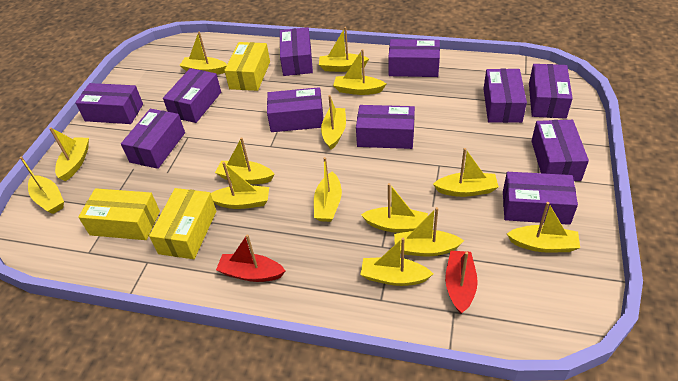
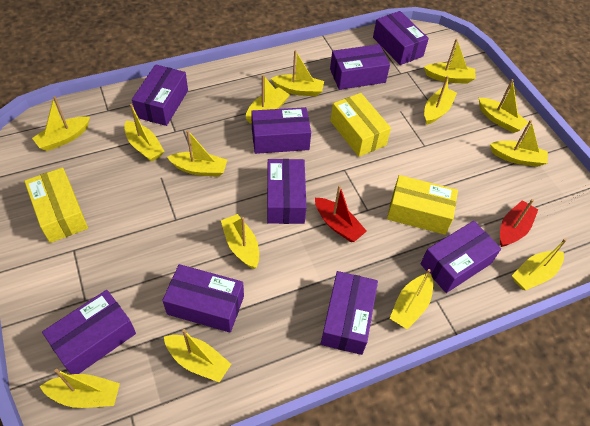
purple box: [75,83,143,124] [121,109,185,169] [163,68,221,123] [267,87,323,132] [280,27,313,76] [356,105,415,149] [388,39,440,77] [483,69,527,123] [503,172,578,225] [529,64,573,119] [531,120,589,181] = 11 -> [42,290,136,374] [132,64,188,126] [162,264,244,333] [251,107,311,154] [267,159,307,224] [321,271,378,355] [330,44,390,90] [373,11,429,65] [420,221,501,293] = 9

